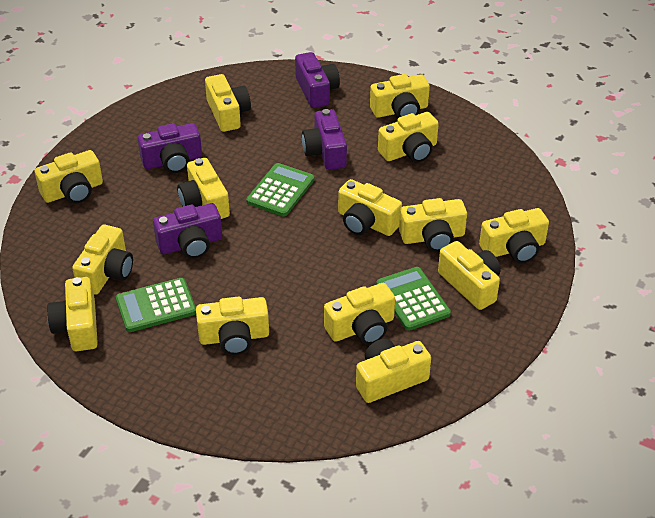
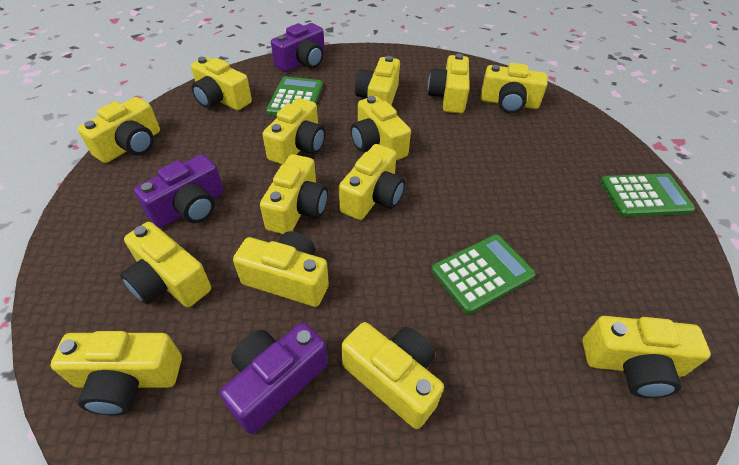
purple camera: [138,123,202,173] [153,203,222,259] [295,52,340,108] [302,109,347,170] = 4 -> [134,154,224,228] [220,322,328,434] [271,23,325,72] = 3

